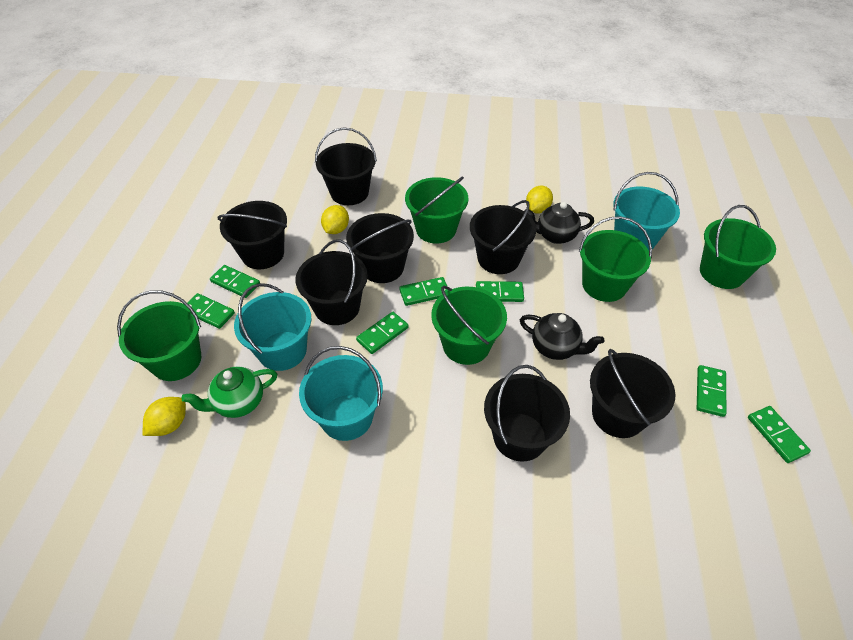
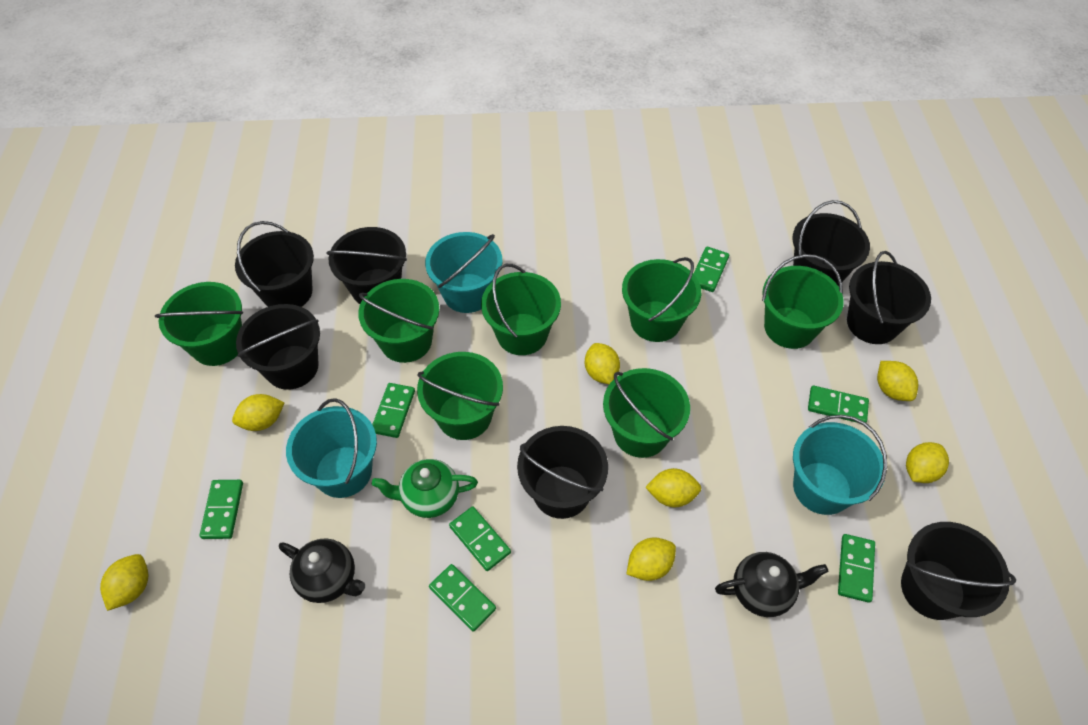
green bucket: [117,290,201,381] [405,177,468,244] [431,286,507,365] [579,216,652,302] [700,205,776,289] = 5 -> [155,282,243,366] [358,279,439,363] [417,352,503,440] [481,264,561,355] [603,368,690,458] [622,257,701,342] [762,254,844,349] = 7
yellow lemon: [143,397,186,436] [321,205,349,234] [526,186,553,213] = 3 -> [100,554,148,611] [232,394,285,431] [585,343,620,384] [627,537,676,581] [645,468,701,507] [877,361,918,401] [906,442,949,483] = 7

